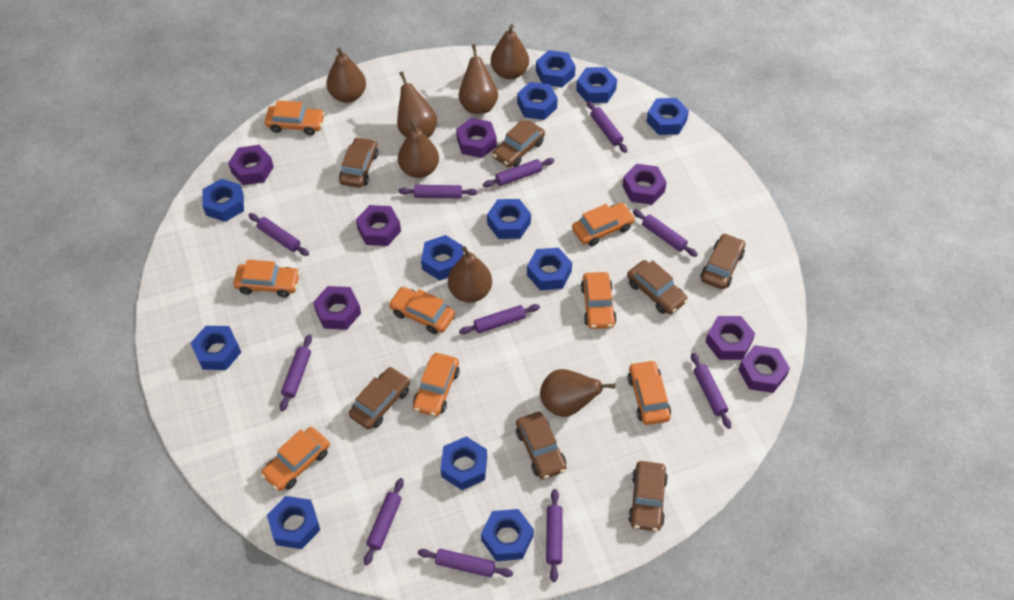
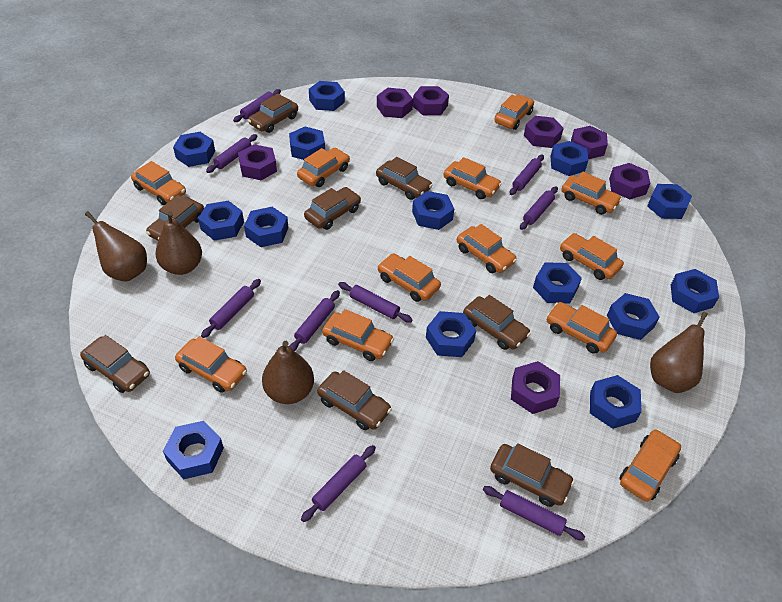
blue nut: [191,326,241,370] [203,179,244,222] [267,496,320,549] [421,235,464,281] [440,436,487,490] [481,509,534,561] [487,199,531,239] [517,82,558,120] [527,248,572,290] [536,50,576,87] [576,67,617,103] [646,98,689,135] = 12 -> [163,421,224,479] [173,132,215,167] [198,201,244,241] [244,207,288,247] [289,127,325,160] [309,81,345,111] [412,191,454,230] [426,311,476,357] [533,262,582,303] [551,141,588,176] [590,375,642,429] [607,293,660,340] [647,184,692,219] [671,269,719,313] = 14
brown car: [339,137,378,188] [349,367,410,430] [493,119,545,167] [516,412,567,479] [627,260,688,314] [628,461,668,531] [701,233,745,290] = 7 -> [80,335,150,393] [146,195,204,241] [248,93,298,133] [304,187,361,230] [317,370,392,430] [376,157,432,200] [463,295,531,350] [490,443,575,507] = 8
brown pear: [326,47,366,103] [397,71,437,138] [398,120,439,178] [448,246,492,302] [459,44,498,114] [491,24,529,79] [540,369,616,417] = 7 -> [85,211,147,282] [156,211,202,275] [262,341,314,404] [650,312,708,393] = 4
orange car: [233,260,300,298] [261,427,330,491] [265,100,325,135] [389,287,455,334] [413,353,460,417] [572,203,635,246] [581,272,617,329] [628,360,671,425] = 8 -> [131,161,186,205] [175,336,247,393] [297,148,350,187] [322,309,394,361] [377,253,441,302] [443,157,502,199] [457,224,517,273] [494,94,534,130] [547,302,617,354] [560,233,624,280] [561,172,622,215] [619,429,681,502] = 12
purple rolling pin: [249,213,309,256] [280,334,312,411] [364,478,404,565] [398,185,477,198] [418,549,513,578] [459,304,540,334] [483,158,554,187] [546,489,563,582] [587,101,627,153] [633,209,698,257] [691,353,731,429] = 11 -> [201,279,261,338] [206,134,258,173] [233,89,281,122] [289,290,340,351] [301,445,376,522] [338,282,412,323] [483,486,585,540] [510,154,544,195] [520,186,558,230] = 9

